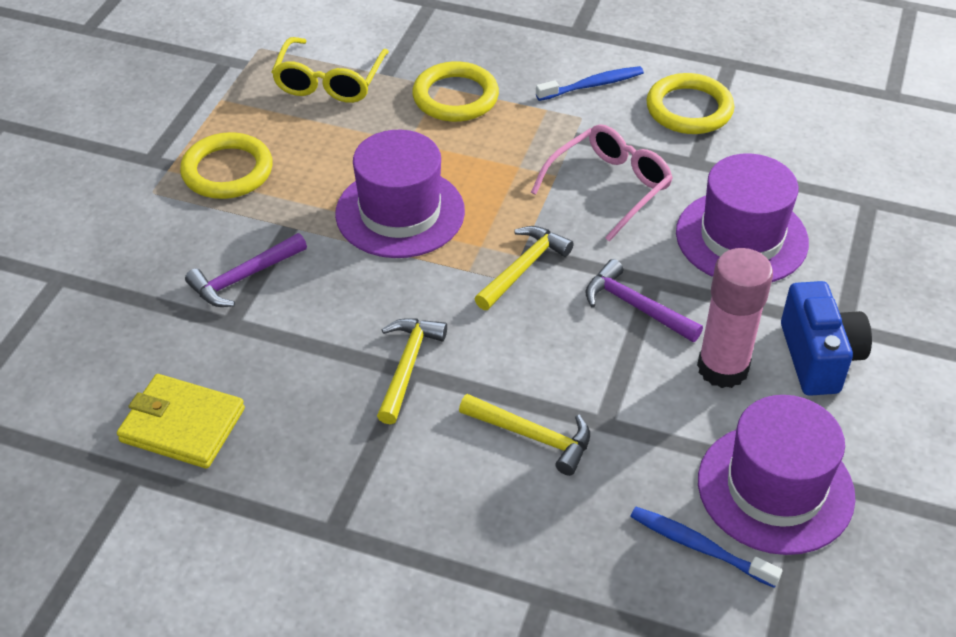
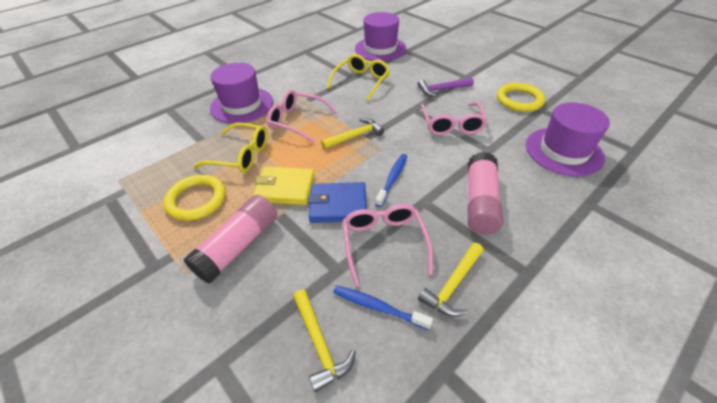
blue camera: [781,281,872,396] = 1 -> none = 0
blue wallet: none = 0 -> [308,182,367,223] = 1
pink glasses: [531,124,673,242] = 1 -> [267,90,337,143] [343,204,433,287] [421,102,487,135] = 3
pink glue stick: [697,248,773,388] = 1 -> [183,195,277,284] [467,152,503,234] = 2
purple hammer: [185,233,307,307] [585,259,703,342] = 2 -> [417,78,474,97] = 1
yellow glasses: [271,37,389,103] = 1 -> [194,123,268,172] [327,54,390,101] = 2
yellow ring: [180,132,273,199] [412,61,499,122] [646,73,734,134] = 3 -> [164,175,226,221] [497,83,545,112] = 2

